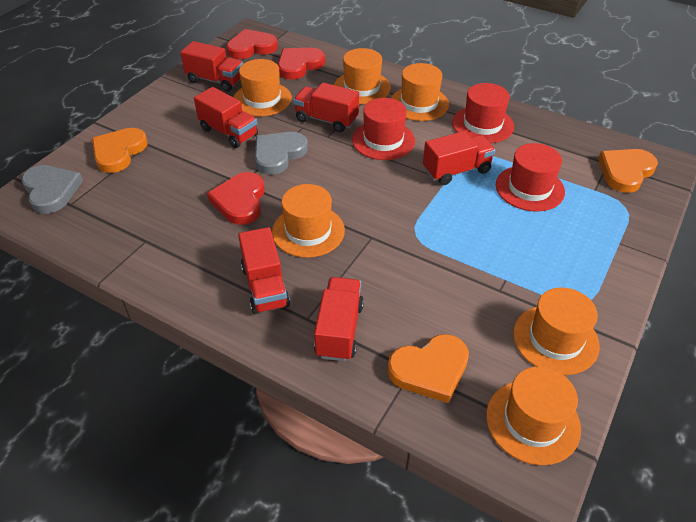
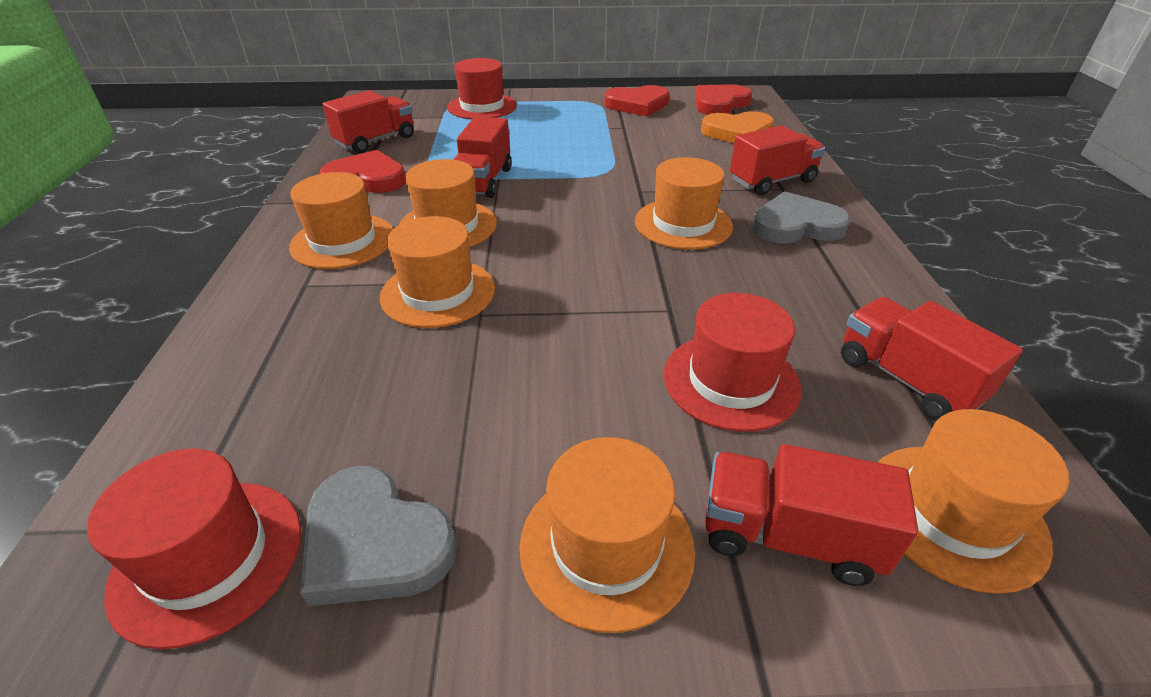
orange heart: [92,128,148,173] [387,334,469,403] [598,149,658,193] = 3 -> [701,111,775,144] = 1
red truck: [180,41,243,92] [194,87,258,148] [238,227,290,314] [293,82,359,132] [314,277,364,361] [423,131,496,185] = 6 -> [323,90,414,153] [453,117,512,198] [705,444,918,586] [730,125,825,195] [841,297,1023,421] = 5

